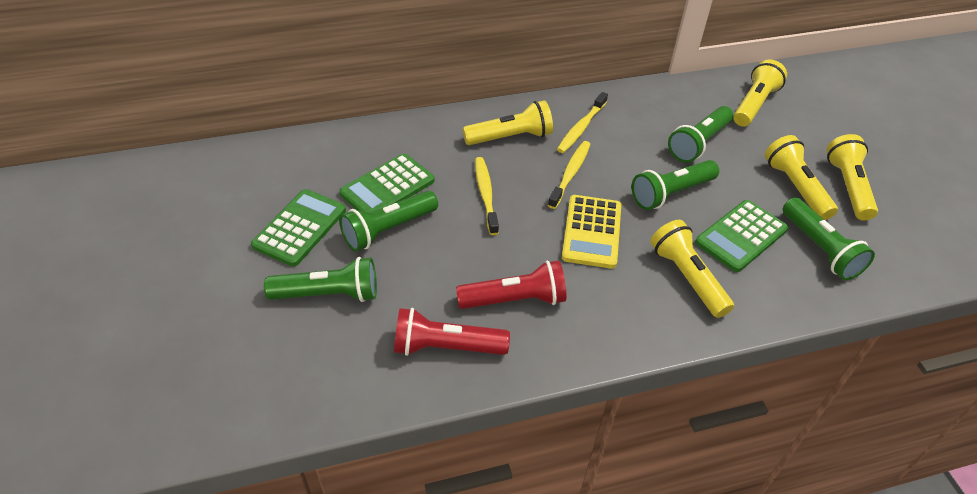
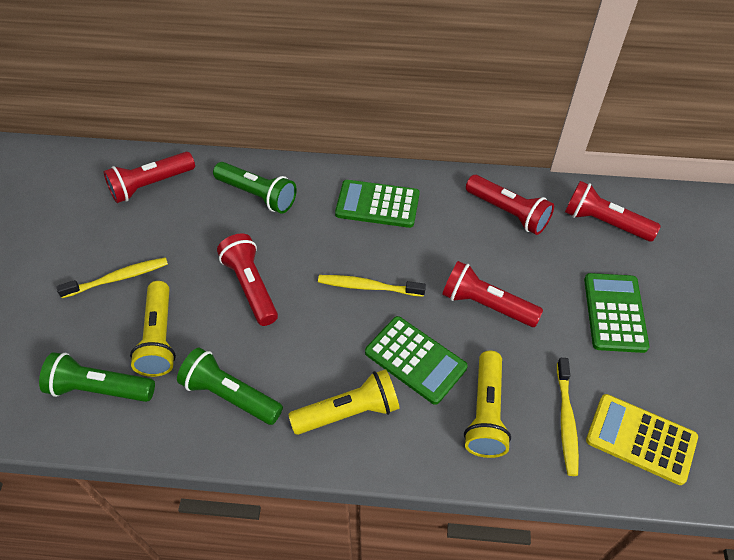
green flashlight: [264,257,377,302] [339,191,438,252] [632,160,719,210] [668,106,733,163] [783,198,875,280] = 5 -> [39,352,155,402] [177,347,283,425] [213,162,297,214] = 3
red flashlight: [394,308,510,356] [456,260,566,309] = 2 -> [104,152,195,203] [217,234,278,326] [442,261,543,327] [466,175,554,235] [565,181,661,241] = 5
yellow flashlight: [463,100,553,145] [650,220,734,318] [733,59,787,127] [765,135,838,220] [827,134,878,221] = 5 -> [130,281,176,377] [288,369,400,435] [464,351,511,458] = 3

